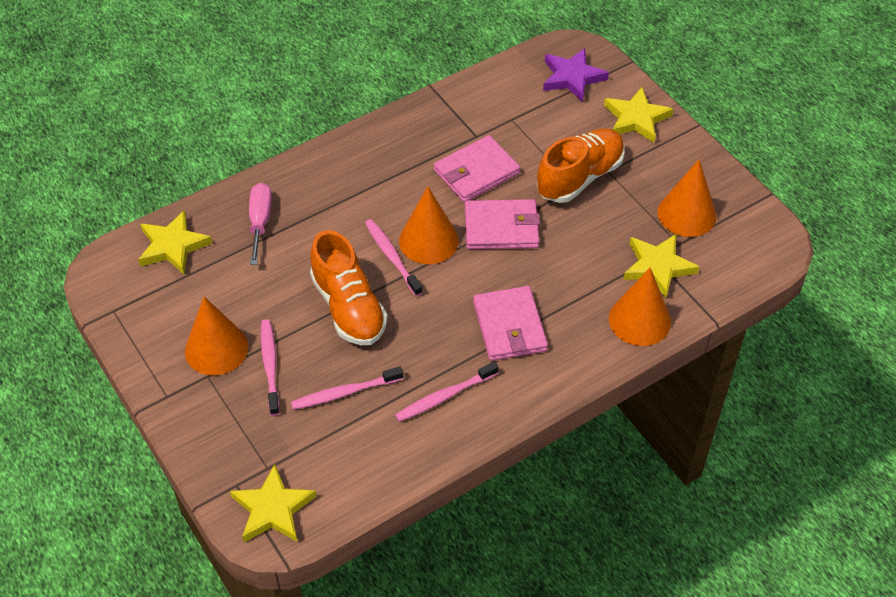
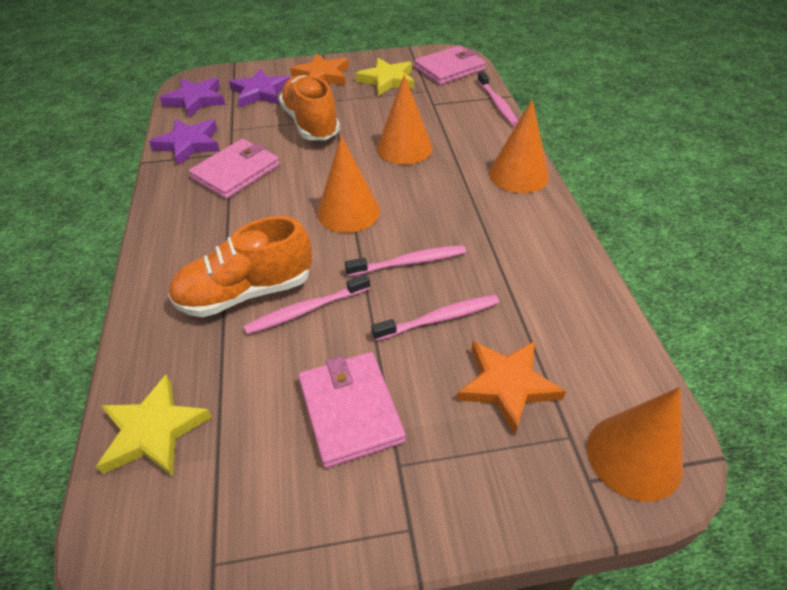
orange star: none = 0 -> [290,54,349,85] [457,341,566,434] = 2
pink screwdriver: [249,183,272,265] = 1 -> none = 0
purple star: [543,48,609,102] = 1 -> [149,119,220,166] [160,78,225,117] [229,68,290,107] = 3
yellow star: [138,210,213,274] [230,464,317,542] [604,87,673,143] [623,234,699,298] = 4 -> [96,374,212,477] [356,58,414,96] = 2

